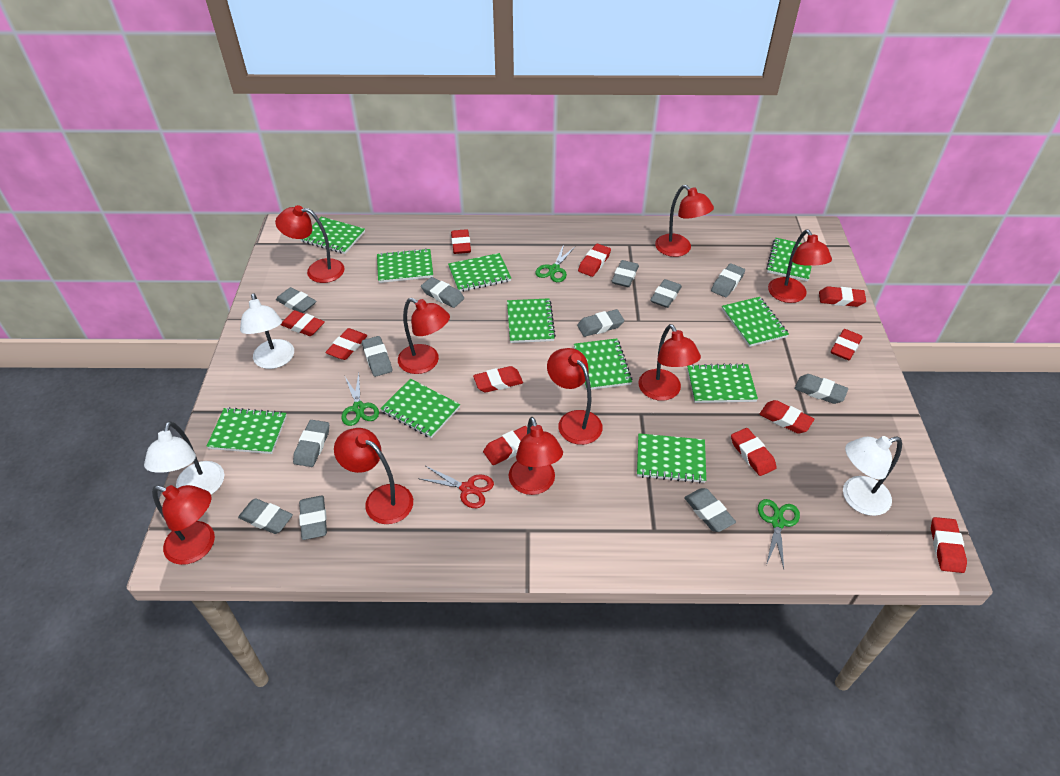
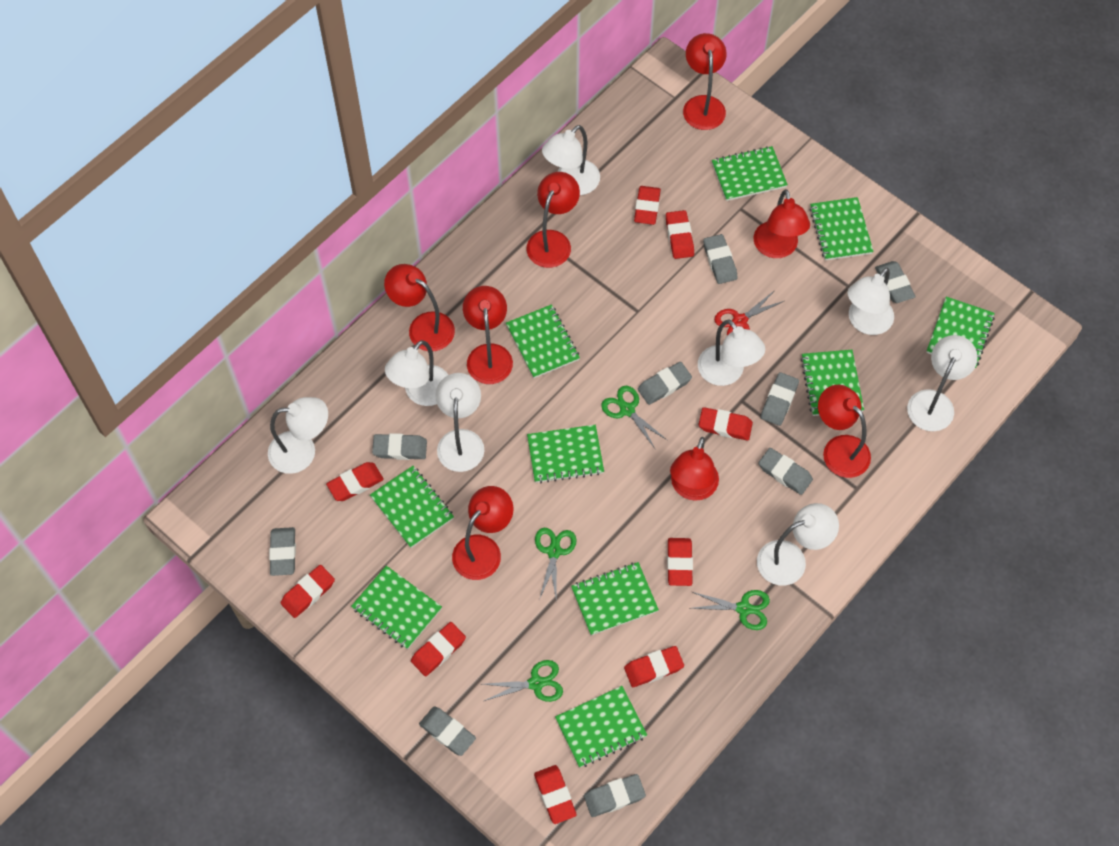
green notebook: [206,407,287,454] [300,217,365,254] [377,248,433,283] [380,379,460,438] [448,253,511,292] [507,298,556,343] [574,338,632,390] [637,433,706,483] [687,363,758,403] [722,297,789,347] [766,238,812,281] = 11 -> [351,566,442,649] [370,466,454,548] [506,304,580,378] [527,425,604,483] [555,686,647,768] [571,562,659,635] [712,146,788,201] [801,350,864,416] [809,197,874,261] [926,296,995,369] = 10
green scissors: [341,374,379,426] [535,244,575,282] [758,499,800,569] = 3 -> [483,660,563,702] [535,528,577,600] [601,386,667,448] [691,590,770,630] = 4
grey eraser: [238,498,293,534] [276,287,316,313] [293,420,329,467] [299,495,327,540] [362,336,392,377] [421,277,464,308] [577,309,624,337] [612,260,639,287] [650,279,682,308] [684,488,736,532] [711,263,745,297] [794,374,848,404] = 12 -> [269,527,296,576] [372,433,427,460] [419,707,476,756] [584,774,646,817] [638,362,692,405] [703,234,737,284] [758,448,813,495] [761,372,799,426] [875,261,916,303] = 9
red eraser: [280,310,325,336] [326,328,367,360] [451,229,471,254] [473,366,523,393] [483,426,527,465] [578,244,611,277] [731,428,776,476] [759,400,814,434] [819,286,866,307] [831,329,863,360] [931,517,967,573] = 11 -> [281,565,335,618] [326,462,384,501] [411,622,466,676] [534,765,576,824] [624,646,684,687] [634,186,661,225] [666,210,694,259] [667,538,693,586] [698,407,753,440] = 9
red lamp: [152,485,215,565] [275,205,345,283] [334,428,413,524] [398,298,450,374] [509,417,563,495] [547,348,603,445] [638,324,701,401] [655,185,714,257] [768,230,832,303] = 9 -> [384,264,455,351] [452,486,513,580] [463,286,513,384] [527,172,580,268] [670,437,719,501] [683,33,727,130] [754,189,810,258] [818,385,871,478] = 8
white lamp: [144,421,224,495] [240,293,294,369] [843,436,902,516] = 3 -> [268,397,328,474] [385,340,448,406] [435,373,484,472] [542,125,600,195] [698,319,765,386] [757,503,839,586] [847,267,894,335] [907,335,978,431] = 8

